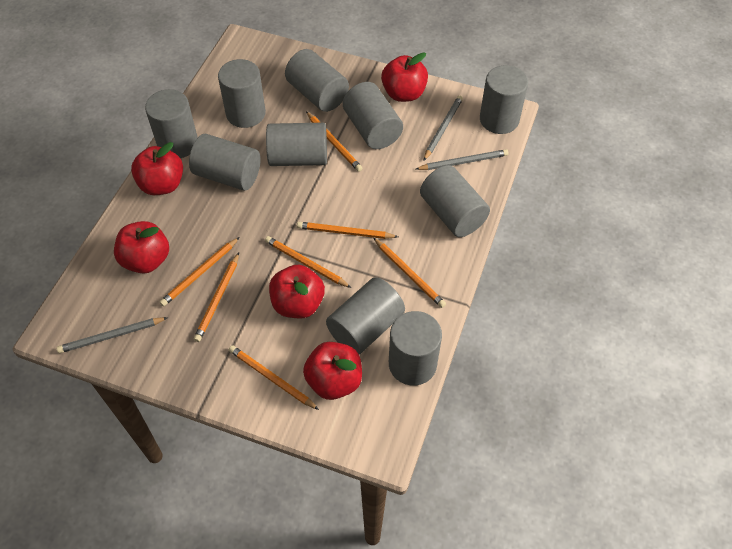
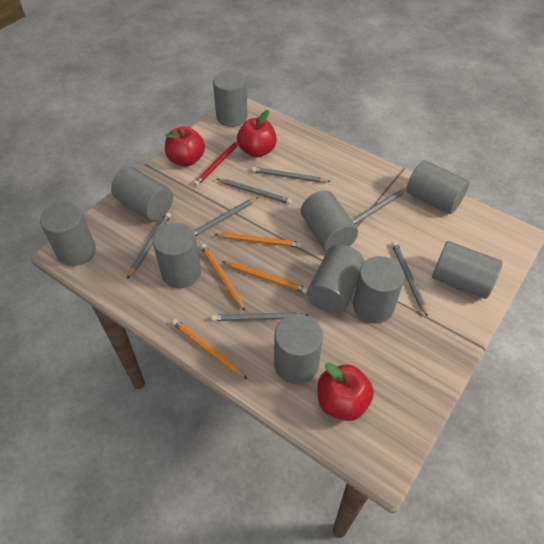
grey pencil: [56,317,168,353] [416,149,509,170] [424,96,463,160] = 3 -> [127,212,171,279] [194,197,258,236] [211,312,309,321] [217,179,292,204] [252,167,331,183] [352,188,407,225] [392,242,428,317] = 7
orange pencil: [160,237,239,307] [194,253,239,342] [229,345,319,410] [265,236,351,288] [297,222,398,239] [306,112,362,172] [374,238,446,308] = 7 -> [172,319,247,379] [201,244,245,311] [214,233,302,248] [222,261,308,294] = 4
red apple: [114,221,169,274] [131,142,183,195] [269,265,325,318] [303,342,362,400] [381,52,428,102] = 5 -> [165,126,205,166] [237,110,277,158] [318,363,374,421] = 3
red pencil: none = 0 -> [194,141,238,186] = 1

